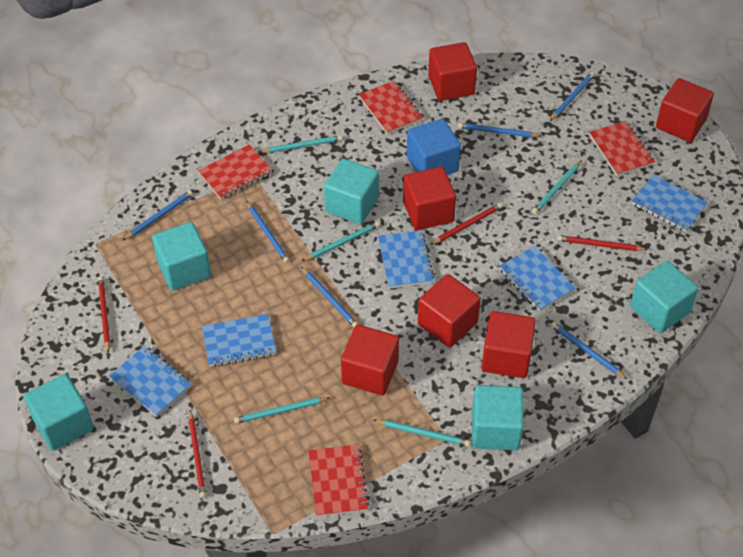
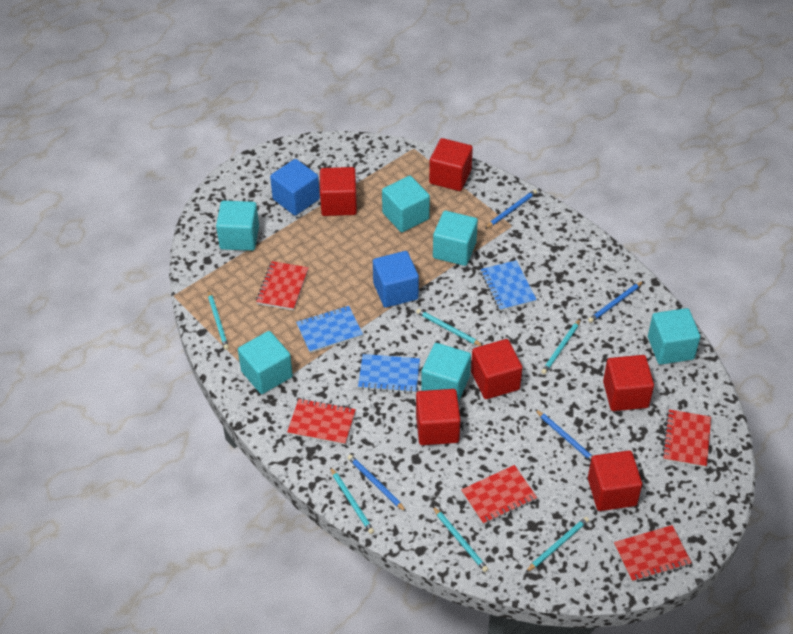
blue cube: [407,119,461,175] = 1 -> [270,159,320,216] [373,251,419,308] = 2
blue notebook: [109,346,192,417] [202,314,276,367] [378,230,434,289] [499,246,576,311] [632,175,708,232] = 5 -> [296,306,363,353] [358,354,420,394] [481,260,537,311] = 3
blue pencil: [123,191,193,240] [246,201,289,263] [301,267,359,327] [458,123,541,137] [550,72,595,121] [551,322,627,379] = 6 -> [348,455,406,512] [485,190,537,229] [535,409,592,461] [588,281,643,323] = 4
red notebook: [198,144,272,199] [308,445,369,517] [359,81,423,134] [589,121,655,176] = 4 -> [256,261,309,310] [287,398,356,445] [461,465,537,525] [614,525,692,582] [662,409,711,468] = 5
red pencil: [98,277,110,353] [189,410,206,498] [430,203,502,245] [557,235,648,251] = 4 -> none = 0
turquoise cube: [24,374,94,451] [152,222,211,290] [324,158,379,224] [472,385,524,450] [630,261,698,333] = 5 -> [216,201,259,251] [238,331,293,394] [382,176,430,232] [421,343,471,402] [433,211,478,266] [648,308,700,365] = 6
turquoise pencil: [234,397,331,424] [259,135,342,153] [302,222,380,261] [374,419,471,447] [532,160,582,214] = 5 -> [208,290,229,350] [330,467,374,534] [416,309,483,346] [433,507,488,572] [525,517,589,573] [541,319,581,374] = 6

